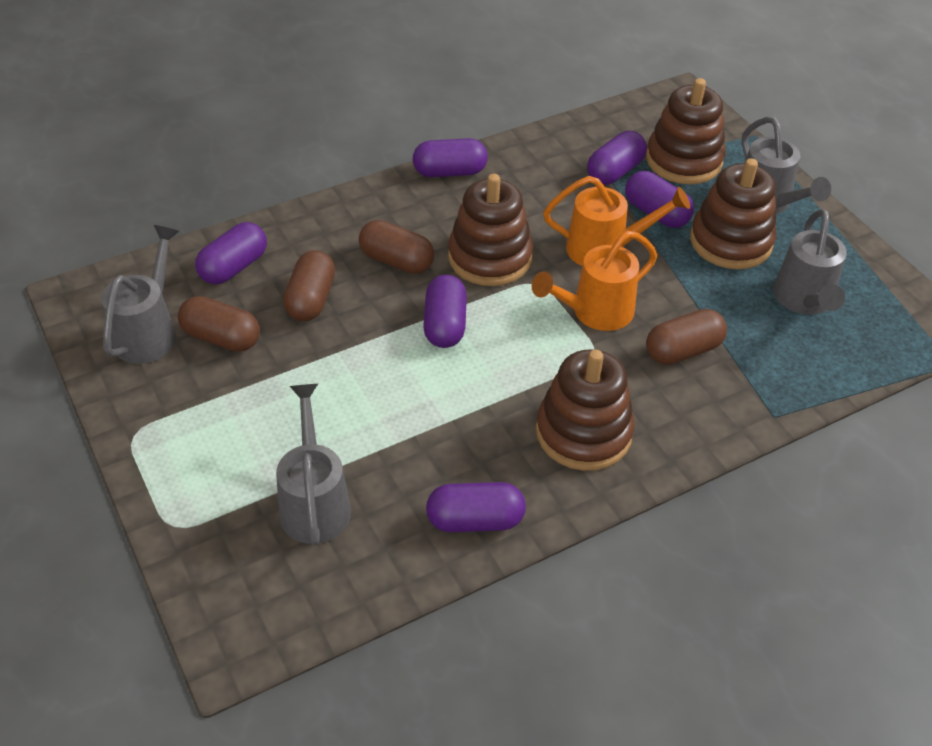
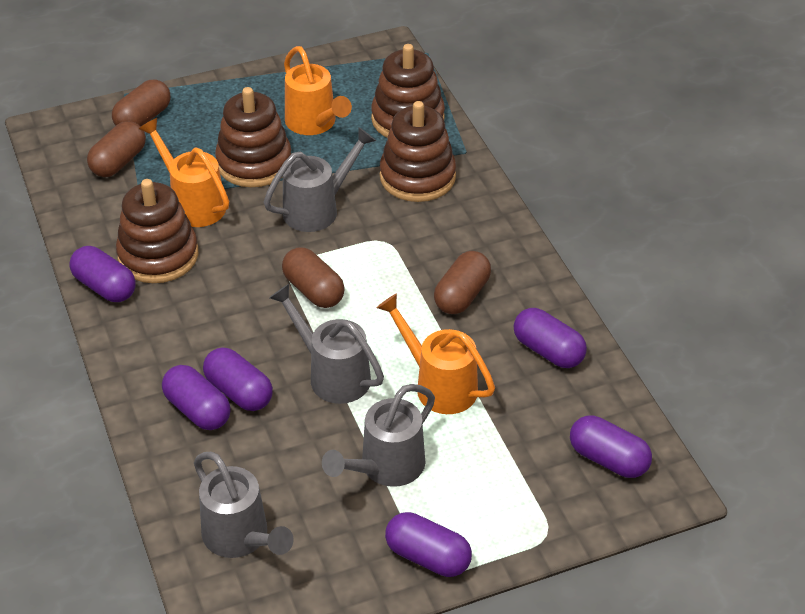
orange watering can: [532,231,657,331] [543,176,690,266] = 2 -> [139,118,229,227] [284,46,352,135] [377,294,495,414] = 3

